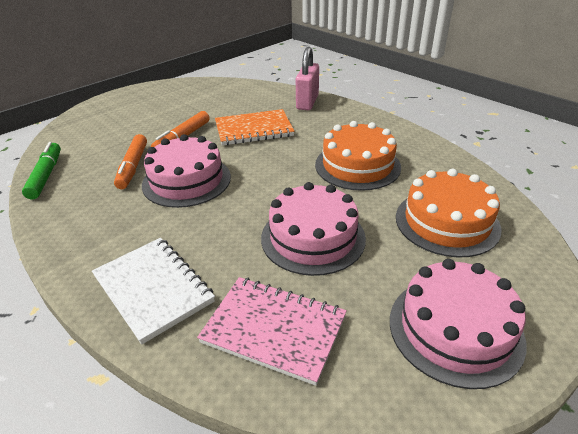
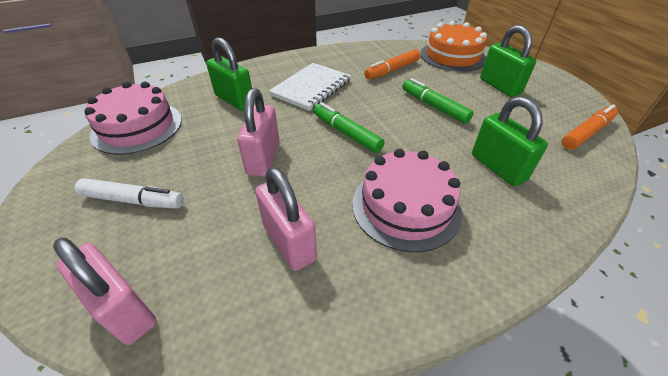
green marker: [22,142,61,199] = 1 -> [313,102,384,153] [403,78,474,124] = 2
green padlock: none = 0 -> [206,37,255,111] [472,97,548,186] [480,25,536,97] = 3
orange cake: [315,121,401,191] [396,169,501,258] = 2 -> [420,21,487,72] = 1
orange notebook: [215,109,294,146] = 1 -> none = 0
pink cake: [142,134,231,208] [261,182,366,276] [390,259,526,389] = 3 -> [84,82,182,155] [352,149,462,252] = 2
pink notebook: [197,277,347,386] = 1 -> none = 0
pink padlock: [296,47,319,110] = 1 -> [53,238,157,345] [237,88,280,177] [255,167,317,271] = 3
white marker: none = 0 -> [74,178,184,209] = 1

